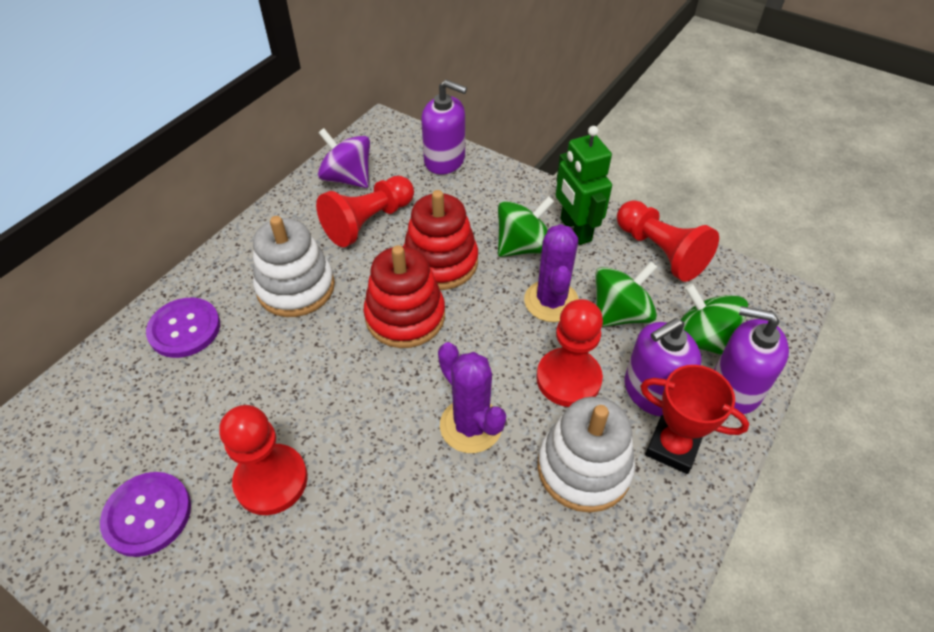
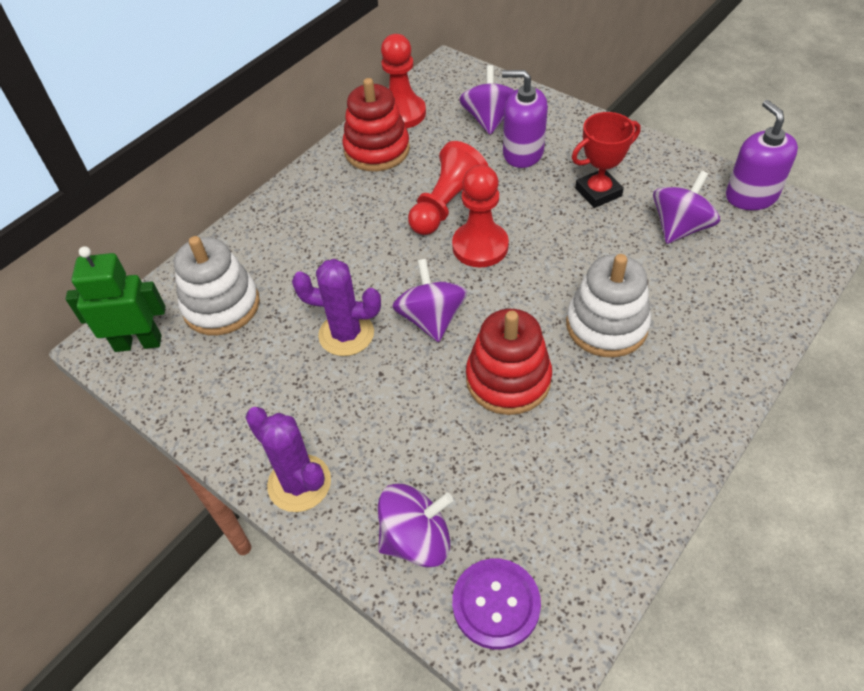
green spinning top: [498,196,555,257] [595,262,657,327] [680,284,748,355] = 3 -> none = 0
purple button: [100,472,191,557] [146,298,220,358] = 2 -> [452,558,541,650] = 1
purple soap dispenser: [421,80,467,174] [625,318,702,416] [714,306,789,414] = 3 -> [502,70,548,168] [726,100,798,210] = 2
purple spinning top: [318,128,370,188] = 1 -> [378,484,453,567] [392,259,467,342] [459,65,515,135] [653,171,720,244] = 4
red pawn: [219,405,308,515] [316,176,414,247] [536,299,603,407] [617,200,719,282] = 4 -> [381,34,426,128] [408,141,488,235] [452,165,509,267] = 3

